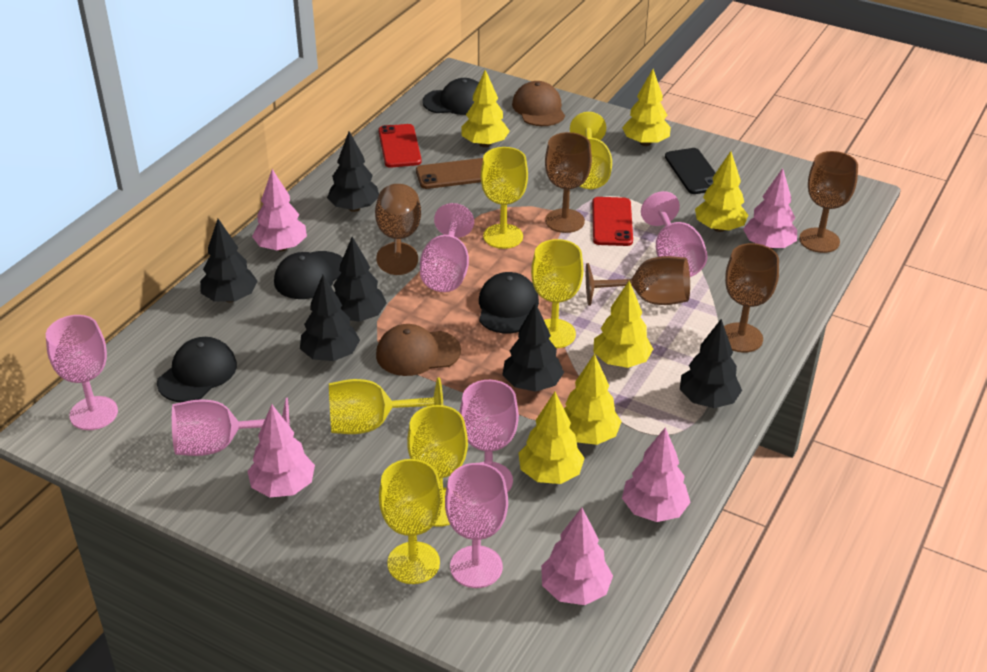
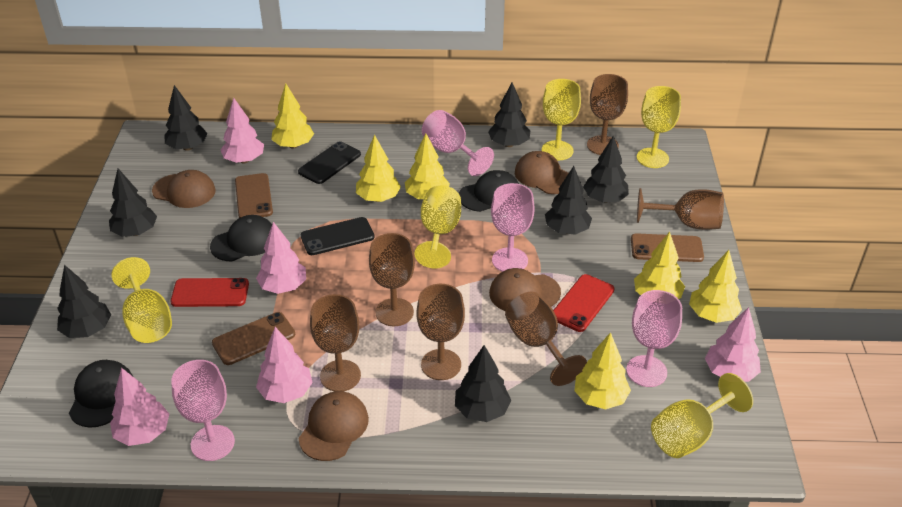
black cap: [157,337,237,402] [274,251,343,299] [422,78,479,115] [479,272,539,333] = 4 -> [69,360,133,428] [210,215,272,261] [459,170,519,212] = 3
black phone: [665,148,716,194] = 1 -> [298,141,361,184] [301,217,375,255] = 2
black tree: [200,219,258,303] [300,275,360,361] [327,131,379,212] [333,237,387,322] [503,303,564,392] [680,319,742,408] = 6 -> [57,265,111,338] [109,168,157,237] [164,85,208,151] [455,345,511,422] [488,83,530,147] [545,166,592,235] [583,136,629,203] = 7
brown cap: [376,324,461,376] [512,81,565,126] = 2 -> [152,170,216,208] [298,391,369,461] [489,268,561,311] [515,151,569,194] = 4
brown goblet: [375,184,421,275] [545,132,592,233] [586,256,690,306] [724,243,779,353] [799,151,858,253] = 5 -> [310,294,361,391] [369,233,415,326] [416,284,465,380] [505,292,587,386] [587,74,628,155] [637,188,724,230] = 6
brown phone: [416,158,483,189] = 1 -> [212,312,295,365] [235,173,273,218] [631,233,704,262] = 3
pink goblet: [46,315,118,430] [172,398,290,456] [420,203,474,292] [445,463,508,588] [459,380,519,493] [641,191,708,277] = 6 -> [171,360,235,461] [422,110,494,176] [491,183,535,272] [626,290,682,387] = 4
yellow goblet: [329,378,443,434] [379,459,442,584] [407,405,468,527] [481,147,528,249] [531,239,583,348] [570,112,612,189] = 6 -> [111,257,172,343] [414,185,461,269] [542,79,581,160] [637,86,681,168] [651,373,753,458] = 5

